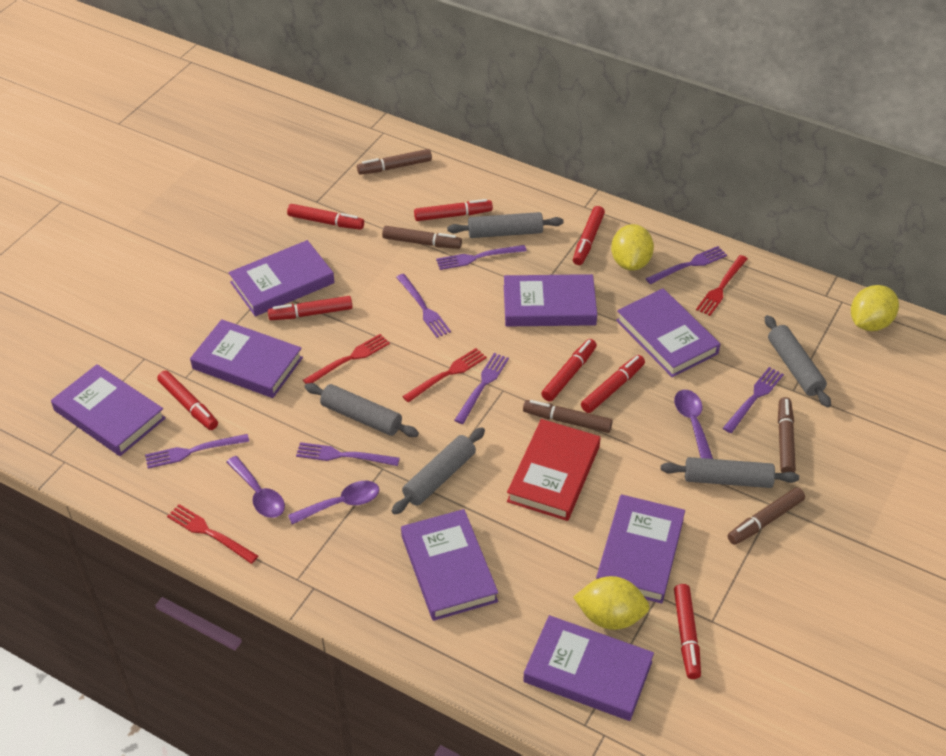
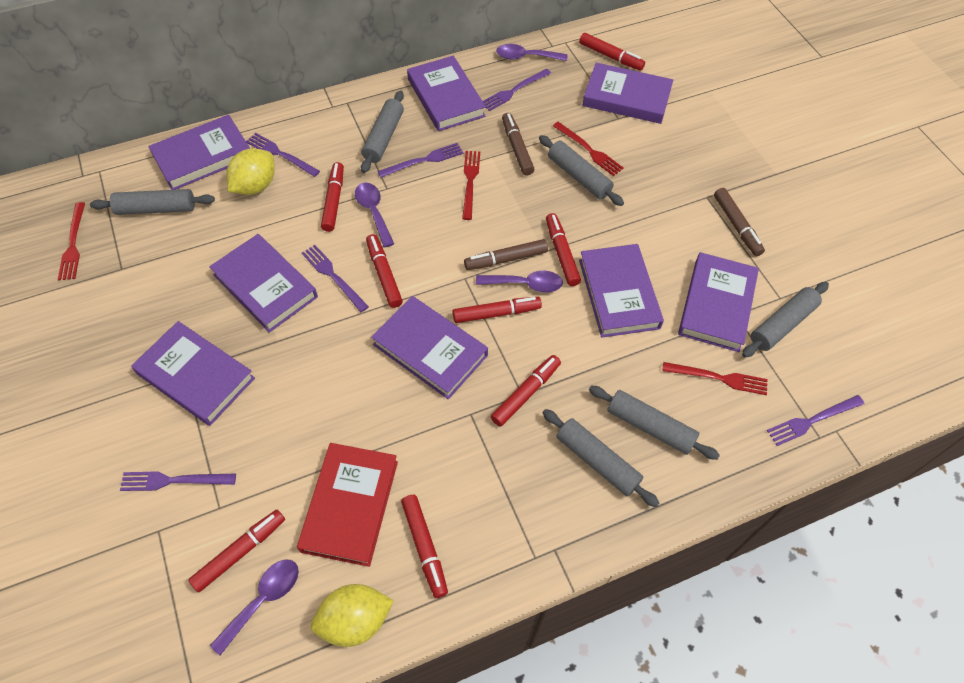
brown marker: [357,149,432,175] [382,226,462,249] [523,400,613,433] [728,487,805,545] [778,397,796,473] = 5 -> [464,239,548,270] [502,113,534,175] [714,188,765,256] = 3
grey rolling pin: [305,383,419,437] [392,427,485,515] [447,212,564,238] [661,457,799,488] [765,315,831,407] = 5 -> [90,189,215,215] [361,91,404,173] [539,135,624,206] [543,409,659,507] [589,386,720,460] [742,282,829,358] = 6
purple fork: [145,434,249,469] [296,442,400,466] [396,274,451,338] [436,245,527,270] [454,353,509,424] [645,246,727,284] [723,367,784,433] = 7 -> [120,471,236,491] [246,133,320,177] [302,245,369,312] [378,143,463,178] [483,69,551,111] [767,395,864,446] = 6
purple spoon: [227,456,285,518] [288,481,379,525] [674,390,713,459] = 3 -> [210,559,299,655] [355,183,394,248] [476,271,563,293] [496,44,567,61] = 4
yellow lemon: [573,576,650,630] [611,224,654,271] [851,285,899,331] = 3 -> [227,148,275,195] [311,584,394,647] = 2

